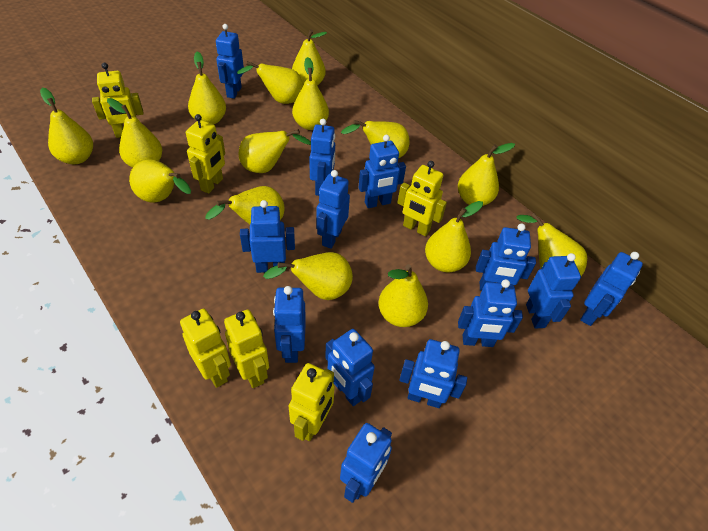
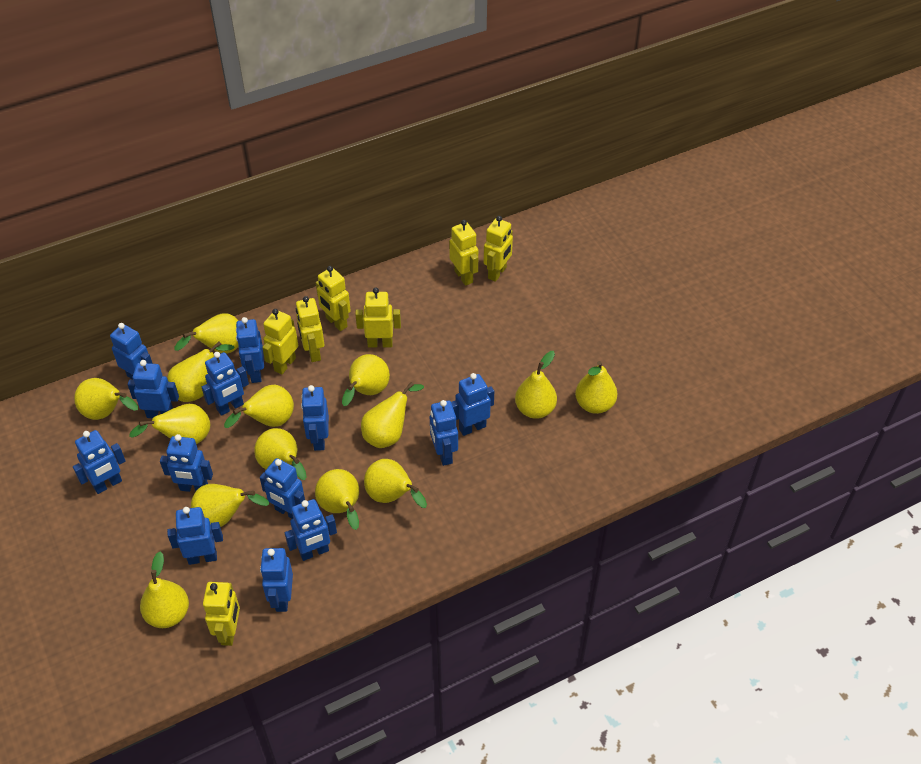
yellow pear: [40,88,93,164] [107,98,162,168] [129,159,191,203] [188,51,226,124] [205,186,285,224] [237,61,303,104] [238,129,311,173] [263,252,353,300] [292,29,327,86] [292,57,329,130] [341,120,409,158] [378,264,428,327] [425,201,483,272] [458,143,515,206] [517,213,587,276] = 15 -> [74,378,138,420] [129,404,210,444] [140,551,189,628] [167,341,235,402] [175,313,239,353] [191,484,269,527] [224,385,294,428] [254,428,307,480] [315,469,359,530] [342,354,390,406] [361,382,424,448] [364,459,427,508] [515,351,557,419] [575,361,617,414] = 14
yellow robot: [92,63,144,138] [180,309,231,388] [186,114,225,194] [224,310,269,388] [289,363,335,441] [397,161,447,236] = 6 -> [203,582,240,646] [262,309,298,375] [296,296,325,362] [316,266,351,331] [355,288,401,348] [449,220,478,286] [484,216,513,282] = 7

